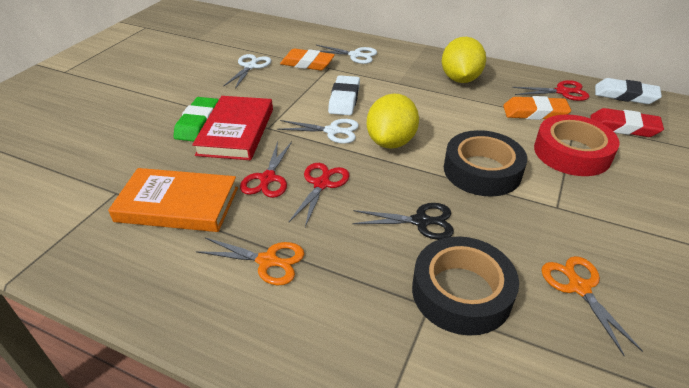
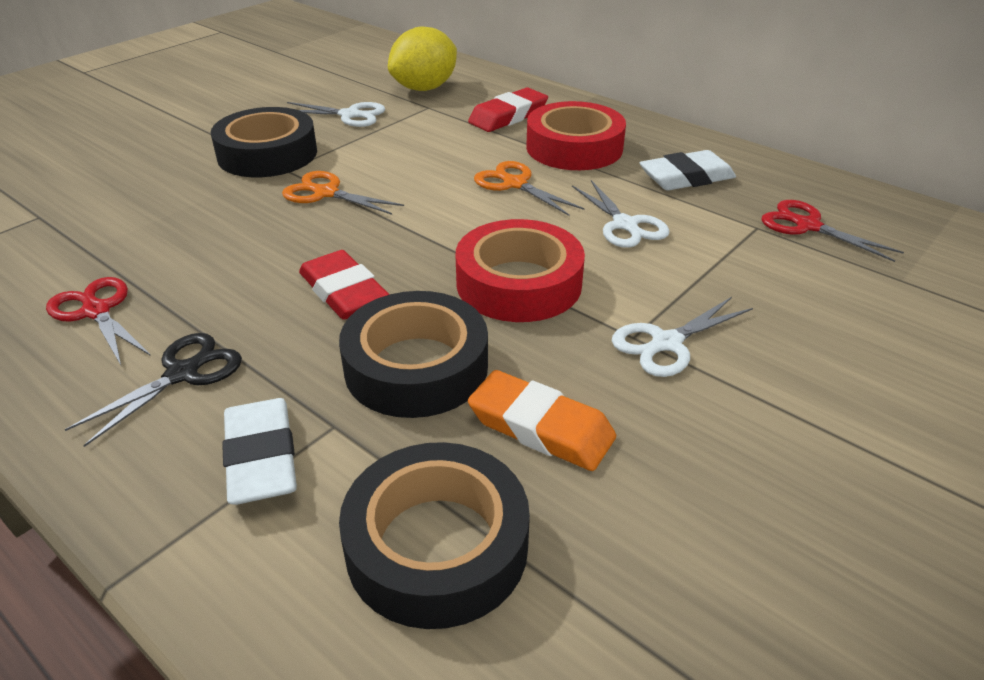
black tape: [412,236,519,336] [444,130,527,197] = 2 -> [211,107,317,177] [339,291,488,418] [339,442,530,629] = 3
green eraser: [174,97,219,142] = 1 -> none = 0
orange book: [108,168,238,232] = 1 -> none = 0
orange eraser: [280,48,335,71] [503,96,571,120] = 2 -> [468,370,616,471] = 1
red book: [192,96,273,160] = 1 -> none = 0
red eraser: [590,108,664,137] = 1 -> [299,250,390,320] [468,88,548,132] = 2
red scissors: [240,141,292,198] [289,163,350,227] [512,80,589,101] = 3 -> [46,277,151,365] [761,200,904,262] = 2
red tape: [534,115,620,176] = 1 -> [456,219,585,322] [526,101,626,170] = 2
yellow lemon: [367,94,419,149] [442,37,486,83] = 2 -> [388,27,457,91] = 1

